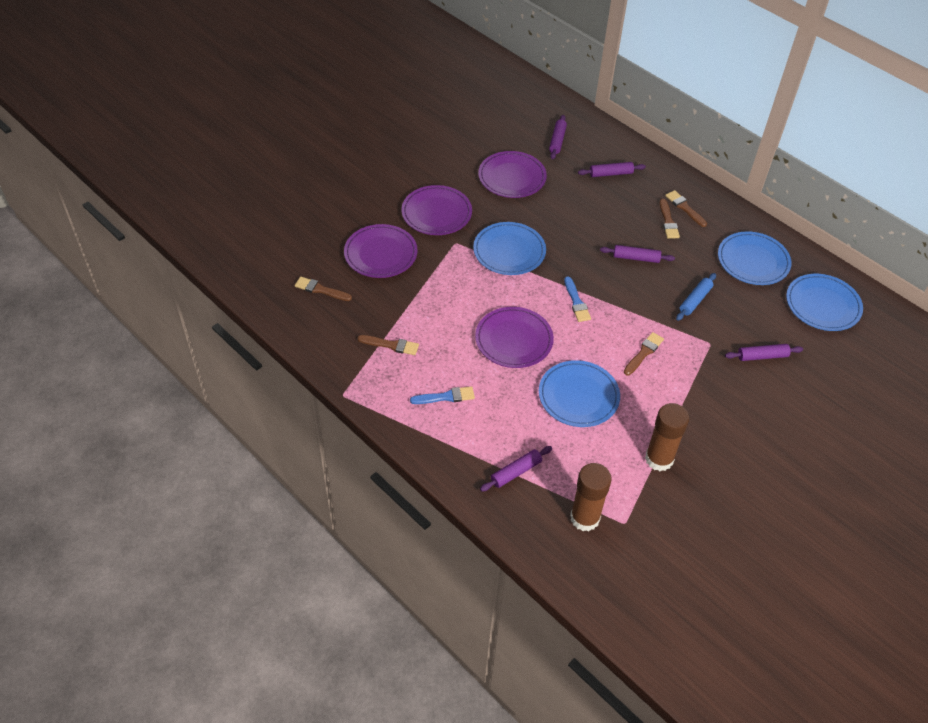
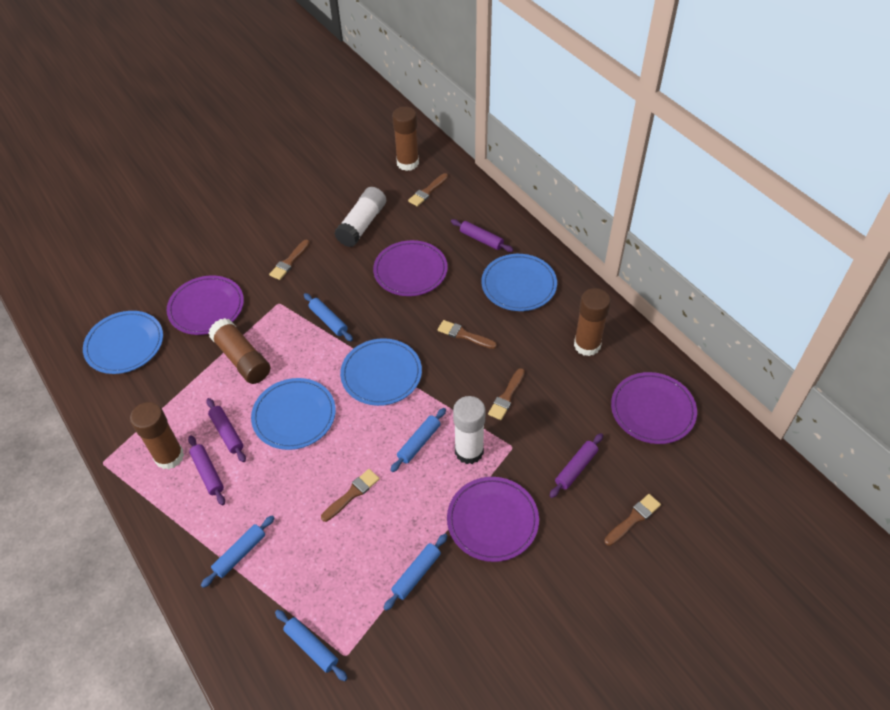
blue brush: [410,386,475,404] [564,276,591,322] = 2 -> none = 0
blue rolling pin: [676,273,716,321] = 1 -> [201,515,275,588] [275,610,348,681] [304,293,353,341] [384,534,447,611] [390,408,446,472] = 5
brown brush: [295,277,352,301] [357,335,419,355] [624,332,664,375] [660,199,680,239] [665,190,707,227] = 5 -> [269,240,310,280] [321,469,380,522] [408,173,448,206] [437,320,497,349] [488,368,525,420] [604,494,661,546] = 6
brown glue stick: [570,463,612,531] [645,403,689,471] = 2 -> [130,402,184,470] [208,318,270,384] [392,106,419,171] [574,288,611,356] = 4
purple rolling pin: [480,446,552,492] [549,115,567,159] [578,162,646,177] [600,245,675,263] [725,344,803,361] = 5 -> [188,435,225,505] [206,398,246,462] [451,219,513,252] [550,433,603,498] = 4
white glue stick: none = 0 -> [334,187,386,247] [453,396,486,464] = 2

